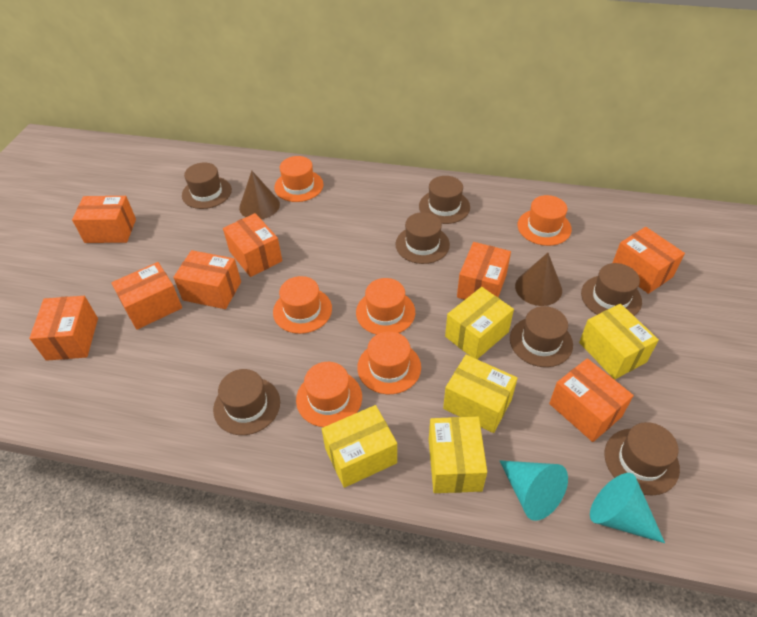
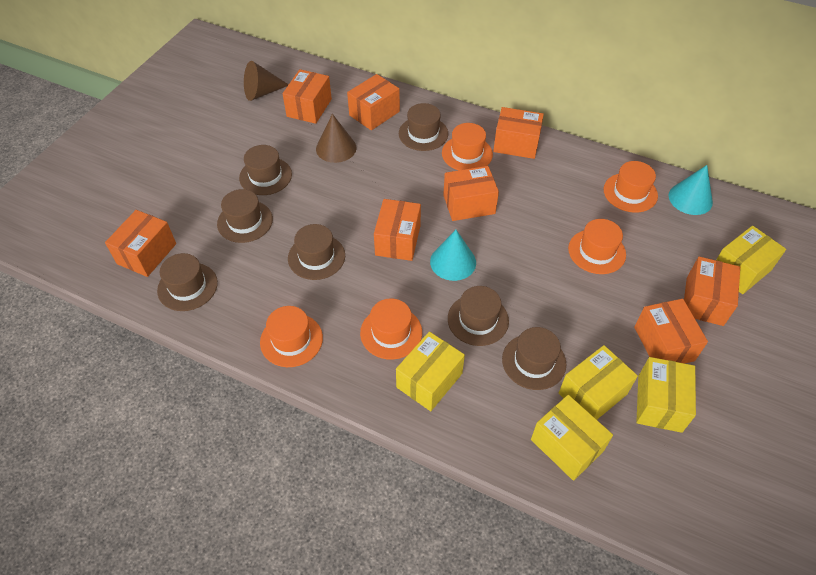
orange hat: [273,276,332,334] [274,156,323,202] [296,362,362,427] [356,278,415,335] [357,331,421,394] [518,195,572,246] = 6 -> [260,306,323,367] [360,298,422,360] [442,123,493,170] [568,219,626,274] [604,161,658,213] = 5

